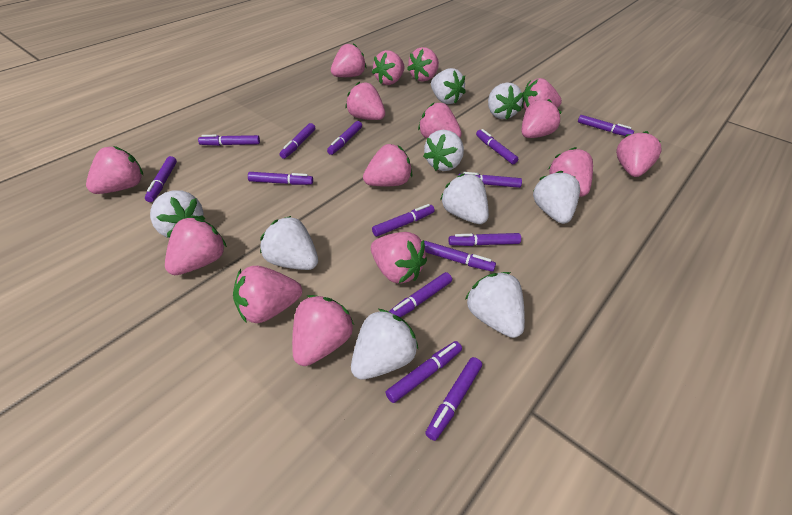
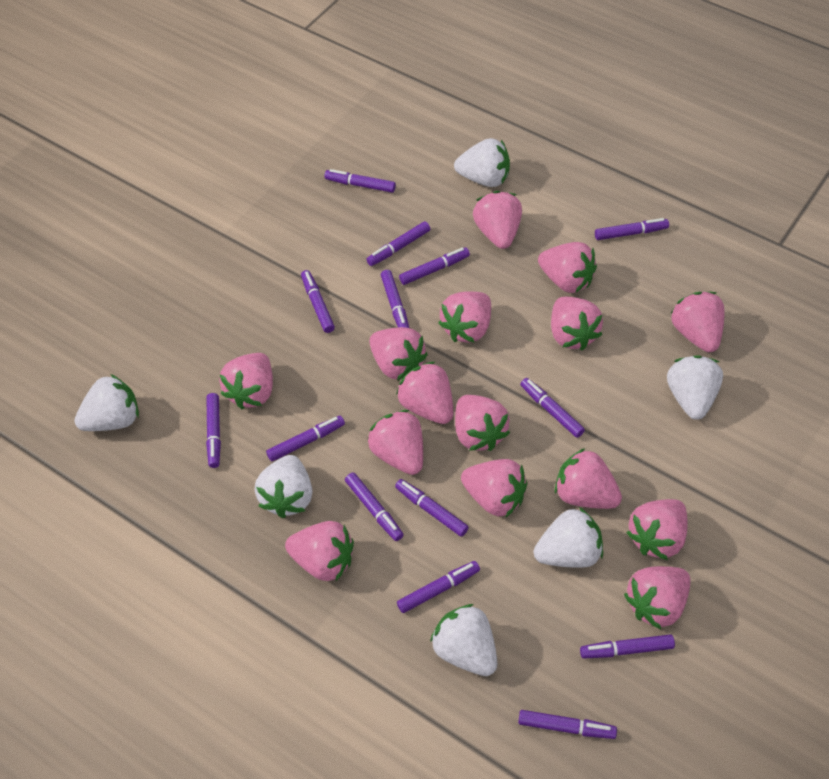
white strawberry: [150,190,206,238] [260,216,318,270] [351,308,419,380] [423,130,464,171] [431,68,466,104] [440,173,489,224] [465,272,525,338] [488,82,523,120] [533,171,580,224] = 9 -> [74,374,139,431] [254,455,313,518] [430,604,497,676] [454,138,510,187] [534,507,603,568] [667,355,723,420] = 6

